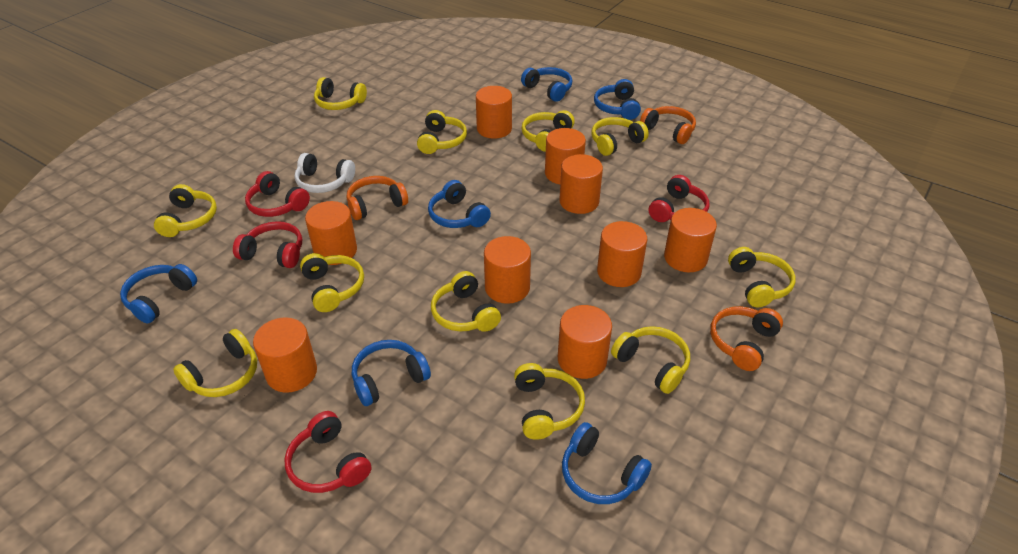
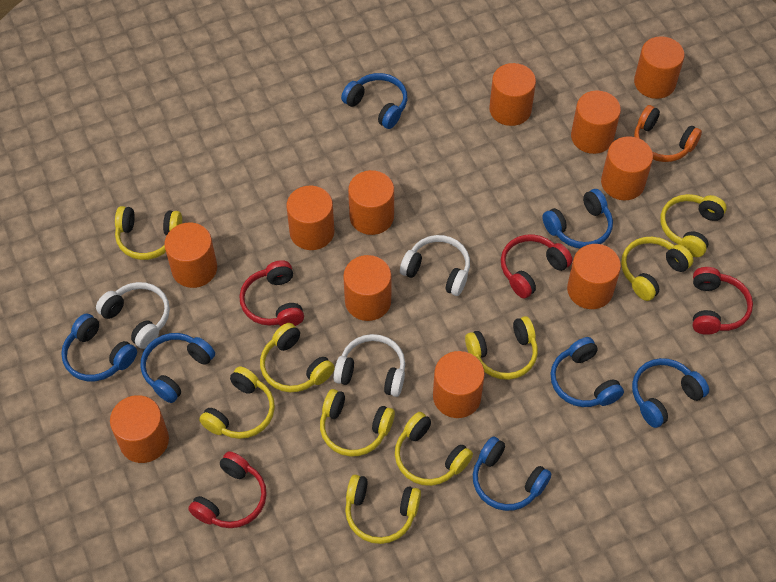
blue headphones: [120,264,197,324] [352,340,431,406] [428,180,491,228] [521,67,572,102] [562,422,652,504] [594,79,641,120] = 6 -> [61,314,137,381] [140,333,215,403] [341,73,407,129] [473,436,552,511] [542,189,613,248] [550,337,624,407] [632,358,709,428] = 7
orange cylinder: [253,317,317,393] [305,201,357,265] [476,86,512,139] [484,236,531,304] [545,128,586,184] [558,305,612,379] [559,154,603,214] [597,221,647,287] [664,208,717,272] = 9 -> [110,395,169,463] [164,222,217,288] [286,186,335,250] [343,255,391,321] [348,170,394,235] [433,351,485,418] [489,63,536,126] [567,244,621,309] [571,91,621,154] [601,136,653,200] [634,36,685,99] = 11
orange headphones: [347,176,408,220] [640,106,696,144] [710,306,783,371] = 3 -> [634,105,702,162] = 1
white headphones: [295,153,355,193] = 1 -> [96,282,170,349] [333,334,405,397] [400,235,470,296] = 3
yellow headphones: [154,184,217,237] [173,329,257,397] [300,253,364,312] [314,77,367,110] [417,110,467,154] [431,271,501,332] [514,363,585,440] [521,110,575,152] [592,117,649,156] [611,326,690,394] [728,247,796,307] = 11 -> [115,206,182,260] [199,366,275,439] [260,323,335,392] [320,389,395,456] [345,475,421,544] [395,412,473,486] [465,316,538,380] [621,237,693,301] [660,194,727,257] = 9

